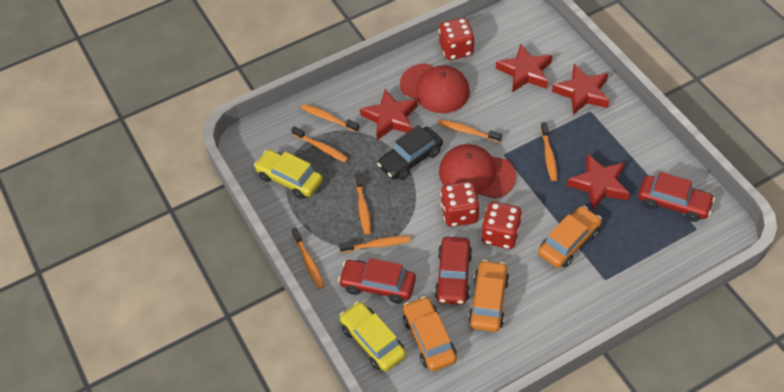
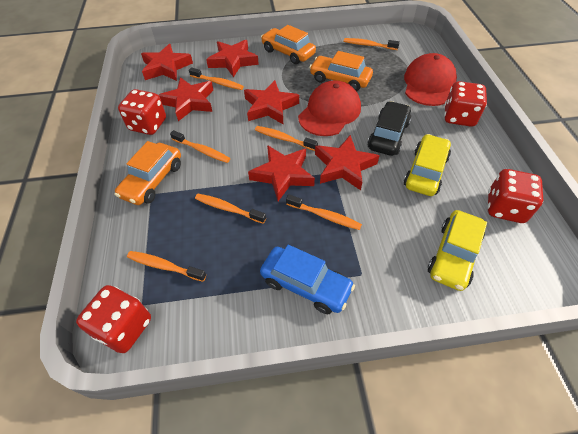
blue car: none = 0 -> [260,245,355,314] = 1
red car: [338,258,416,304] [435,237,472,305] [638,172,715,222] = 3 -> none = 0
red dice: [439,18,475,60] [440,181,480,227] [481,202,522,249] = 3 -> [76,285,151,353] [118,89,166,135] [444,81,487,127] [487,169,543,223] = 4
red star: [360,89,418,140] [496,44,552,92] [552,64,609,115] [567,154,630,211] = 4 -> [141,44,193,81] [159,77,213,121] [206,40,259,77] [244,80,299,124] [248,145,315,201] [315,135,379,190] = 6

